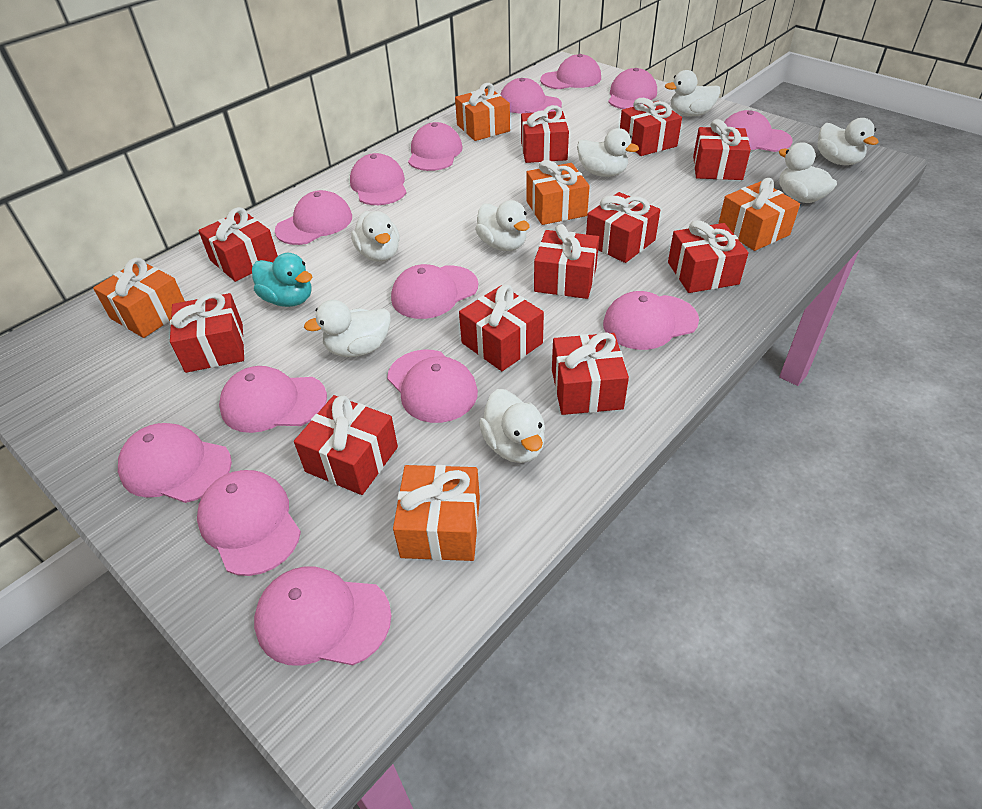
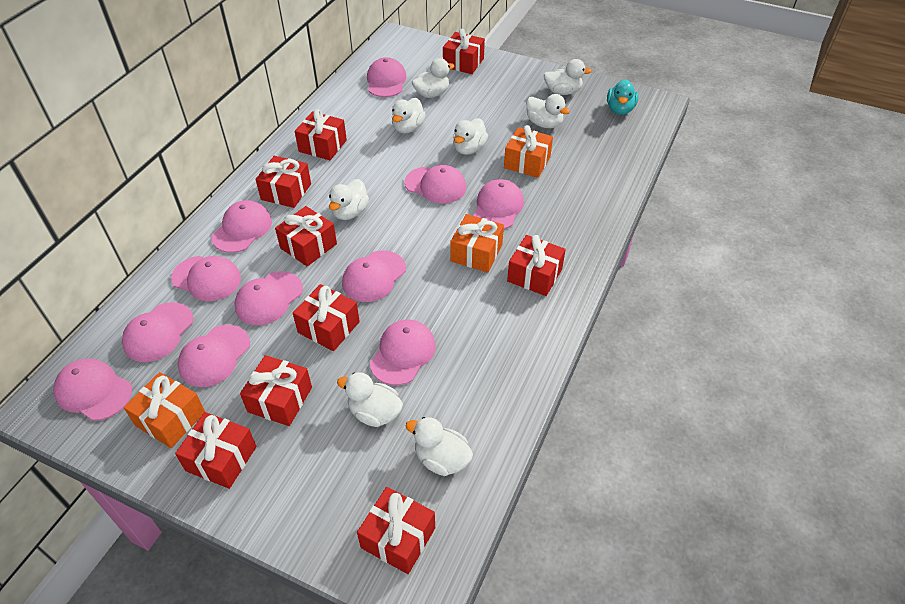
orange gift: [93,258,185,338] [393,465,480,561] [455,83,510,141] [526,160,590,225] [718,178,800,251] = 5 -> [123,372,205,448] [450,214,504,272] [504,125,553,178] = 3
pink cap: [118,423,232,503] [197,470,301,576] [219,366,327,433] [254,566,391,666] [275,190,352,245] [350,153,407,205] [387,350,478,423] [391,264,478,319] [408,122,462,171] [500,78,562,113] [540,54,601,89] [603,291,699,350] [608,68,657,109] [724,110,792,152] = 14 -> [53,359,132,421] [122,302,193,362] [171,256,241,301] [178,325,250,387] [211,200,272,253] [234,271,303,325] [342,250,406,302] [367,57,407,97] [370,319,436,385] [405,165,466,203] [473,179,524,229] = 11
red gift: [170,293,244,373] [198,207,278,282] [294,395,398,495] [459,285,544,371] [521,105,569,163] [534,224,599,299] [552,332,629,415] [586,192,660,263] [620,98,682,156] [668,220,749,293] [693,119,751,180] = 11 -> [175,412,257,489] [240,355,312,426] [255,156,311,208] [275,206,337,267] [293,284,360,351] [295,109,347,160] [357,487,435,574] [443,29,485,74] [507,235,566,296] = 9

